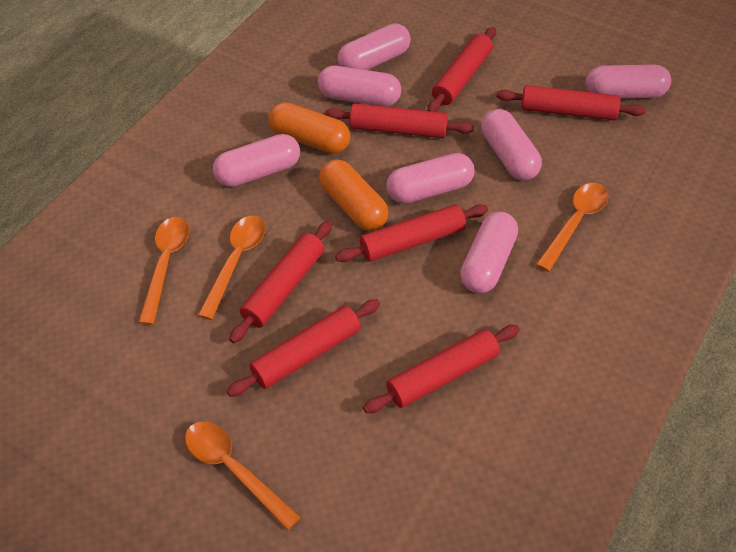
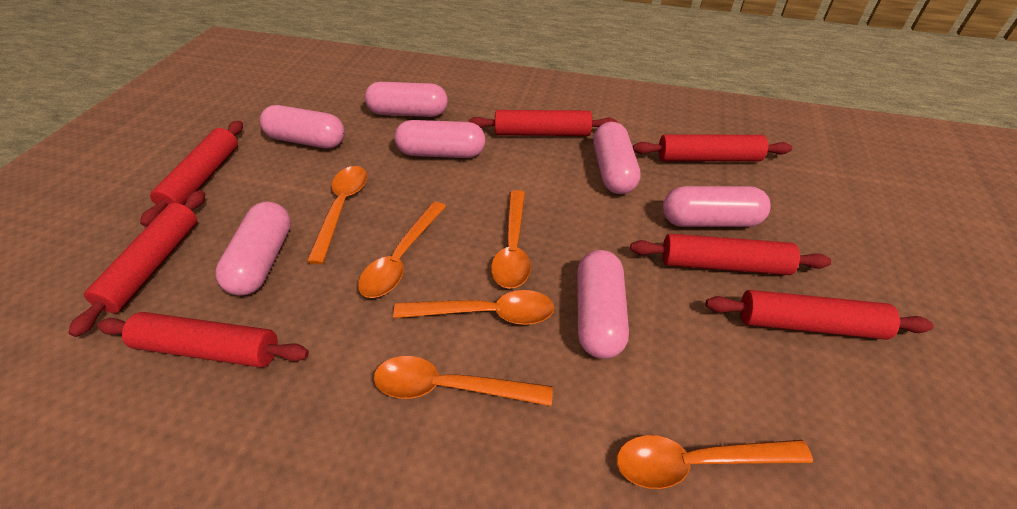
orange capsule: [268,102,350,154] [319,159,389,231] = 2 -> none = 0
orange spoon: [138,217,190,325] [185,421,301,530] [198,215,265,320] [536,183,608,272] = 4 -> [307,166,367,264] [358,202,446,298] [374,356,553,406] [393,290,554,325] [491,190,531,289] [617,435,813,489] = 6

